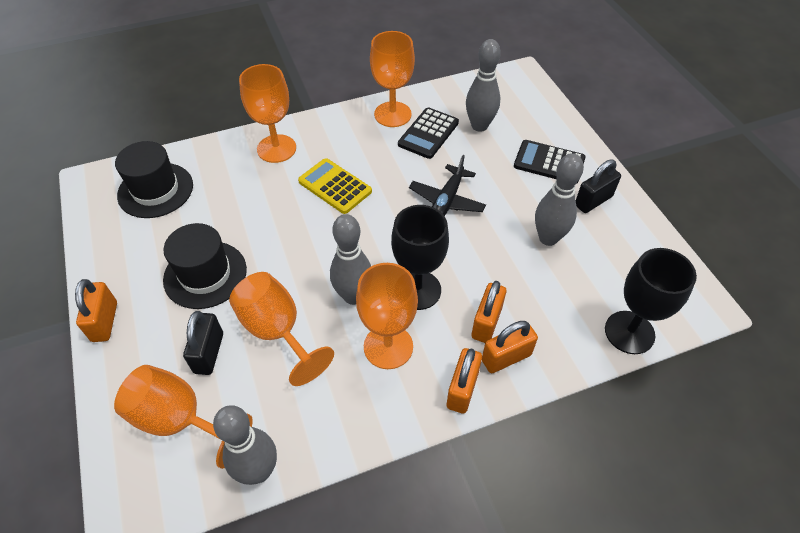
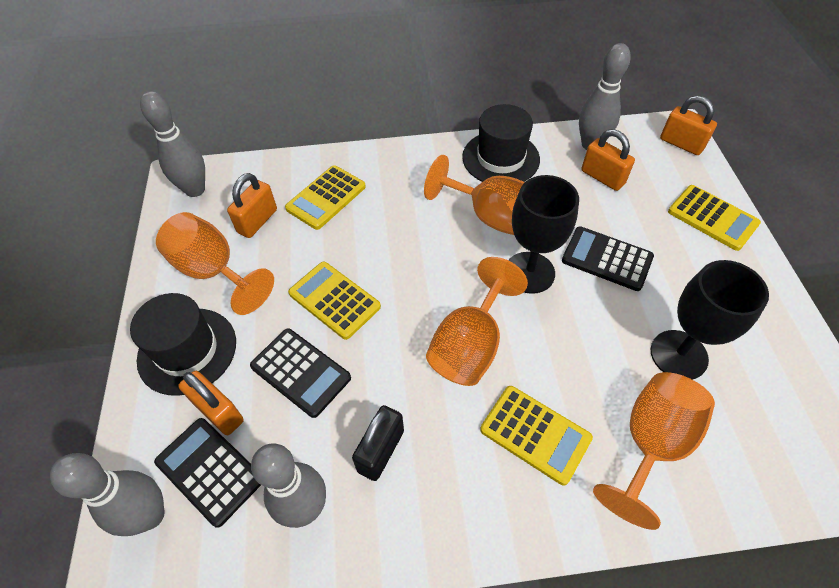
black calculator: [398,107,459,159] [514,140,586,184] = 2 -> [154,418,261,528] [250,328,351,418] [562,226,654,291] = 3
black padlock: [183,311,223,375] [576,159,621,213] = 2 -> [352,405,404,481] = 1
black plane: [409,155,486,216] = 1 -> none = 0
orange goblet: [114,365,253,469] [229,272,334,386] [239,64,296,163] [356,263,418,369] [370,31,415,127] = 5 -> [156,212,274,315] [424,155,525,235] [426,257,528,386] [593,372,715,530] = 4
yellow calculator: [298,158,372,214] = 1 -> [285,165,366,230] [288,262,381,340] [480,386,593,486] [668,185,761,251] = 4

